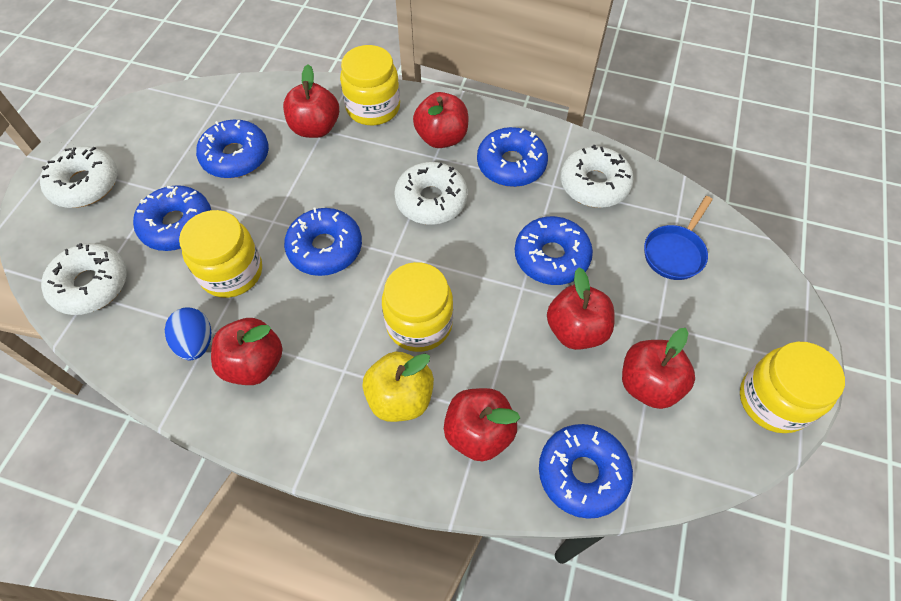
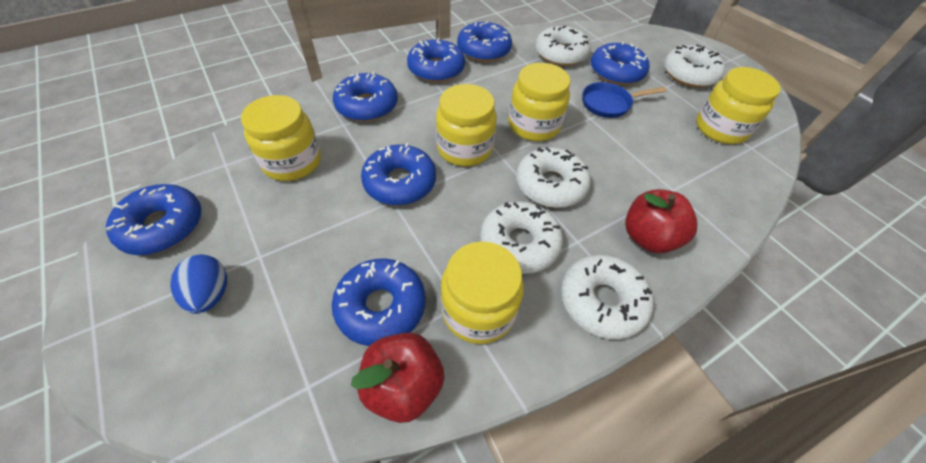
blue donut: [133,185,211,251] [196,120,269,178] [284,208,362,276] [477,127,548,187] [515,216,593,285] [539,424,633,519] = 6 -> [106,184,201,255] [332,259,426,346] [333,72,398,122] [361,143,436,205] [407,38,465,82] [457,21,512,62] [591,42,649,85] = 7
red apple: [211,318,283,385] [283,64,339,138] [413,92,468,148] [444,388,520,462] [547,268,615,350] [622,328,695,409] = 6 -> [351,332,445,423] [625,189,697,253] = 2
white donut: [40,147,118,208] [41,243,127,315] [394,162,468,225] [560,145,634,208] = 4 -> [480,201,563,274] [516,147,591,208] [535,25,591,66] [561,254,654,339] [664,45,725,88] = 5
yellow apple: [362,351,434,422] = 1 -> none = 0
yellow jar: [179,210,262,298] [340,45,400,125] [382,262,453,352] [740,342,845,433] = 4 -> [241,95,321,181] [436,84,497,166] [441,241,524,344] [508,63,571,141] [696,67,781,144] = 5

